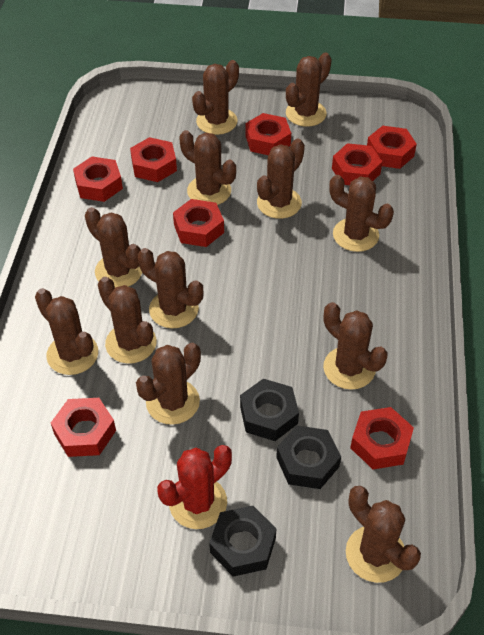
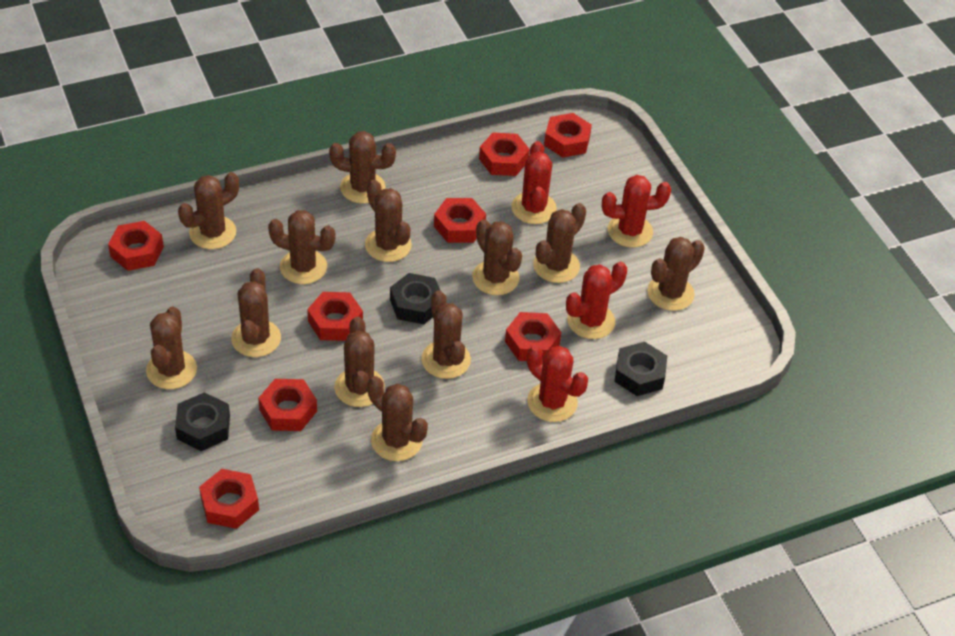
red cactus: [157,445,232,529] = 1 -> [511,141,557,224] [527,345,588,422] [566,262,627,339] [602,175,671,248] = 4

